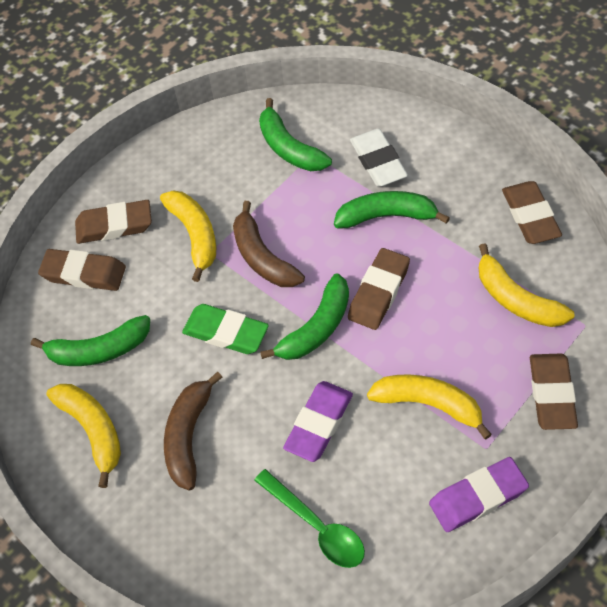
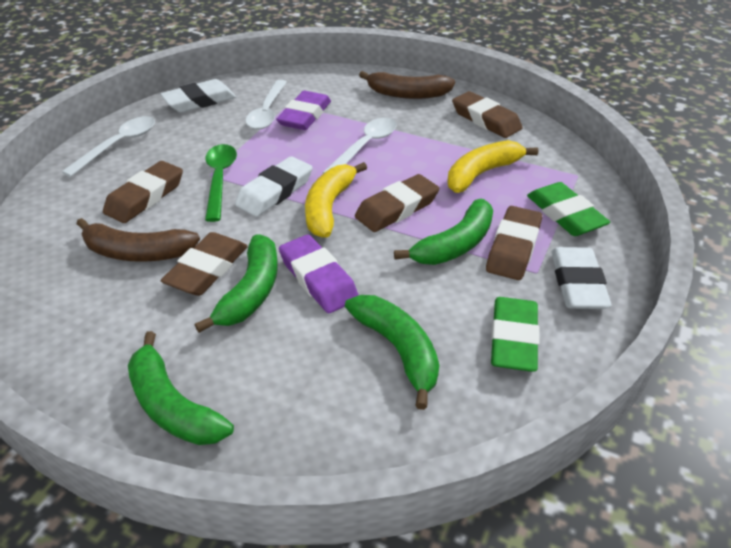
green eraser: [182,304,269,354] = 1 -> [491,297,540,372] [527,182,610,236] = 2
white eraser: [350,129,408,187] = 1 -> [160,79,236,113] [235,156,313,217] [551,247,612,309] = 3
white spoon: none = 0 -> [62,116,155,177] [245,80,287,130] [323,117,397,174] = 3
yellow banana: [46,384,121,488] [160,191,216,282] [367,374,492,439] [479,244,574,327] = 4 -> [305,162,367,237] [447,140,538,193] = 2

